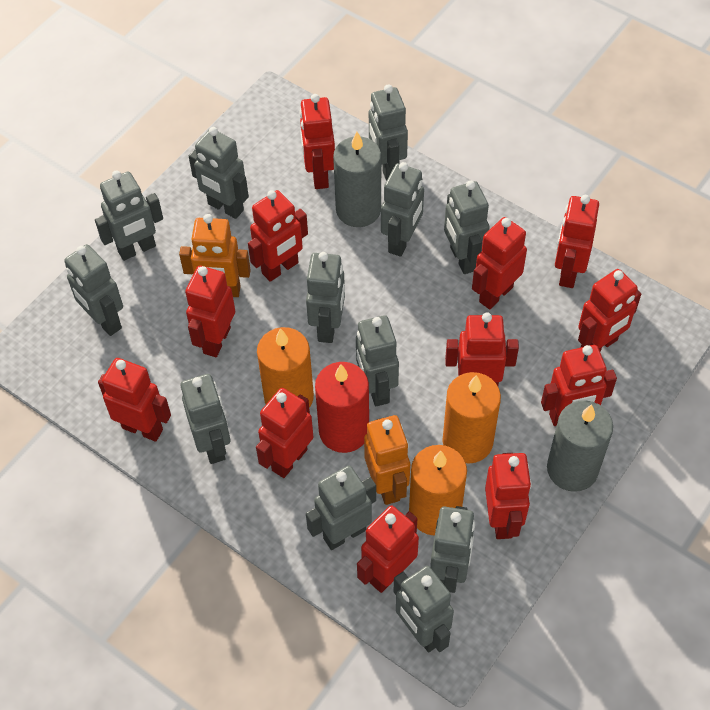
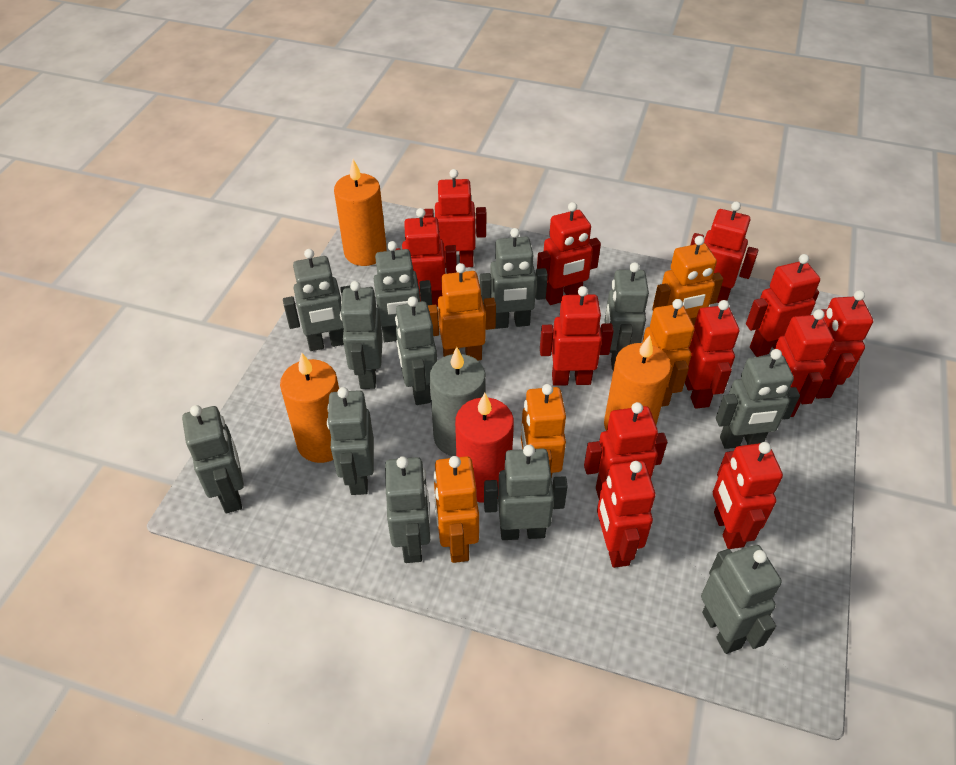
grey candle: [333,131,381,227] [547,400,613,492] = 2 -> [430,347,486,456] = 1
orange robot: [179,214,251,297] [364,415,410,505] = 2 -> [428,263,496,361] [433,456,479,563] [521,384,566,478] [642,299,695,407] [652,236,723,325] = 5

